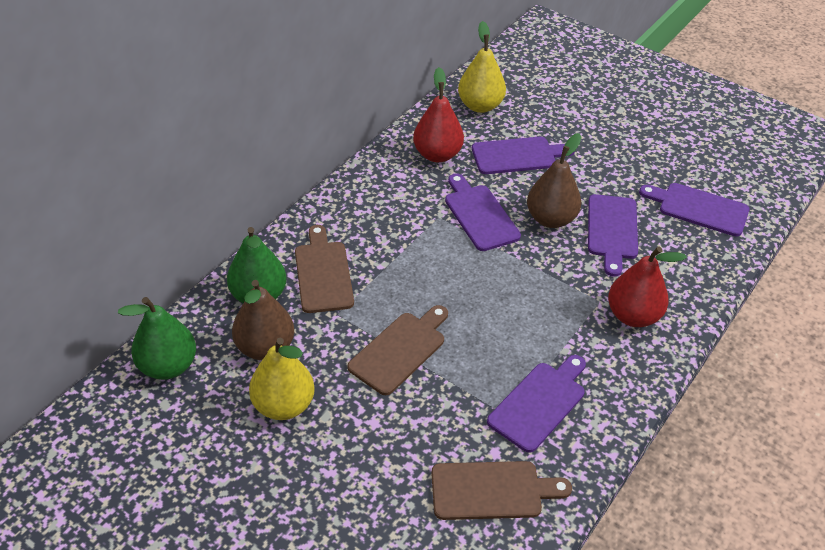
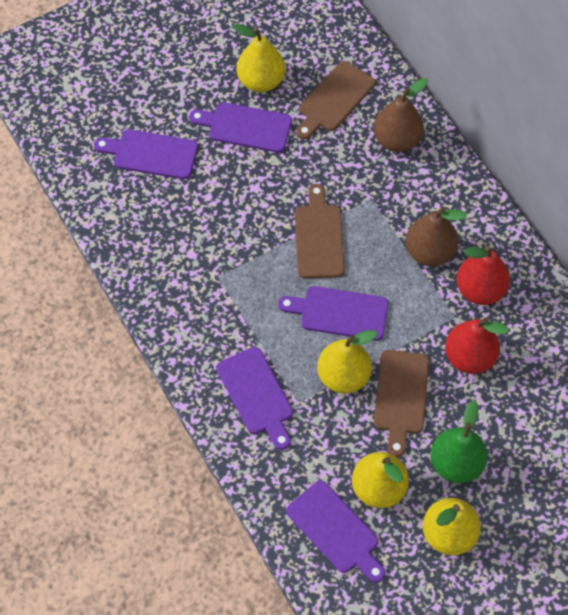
green pear: [118,297,196,380] [227,227,286,303] = 2 -> [431,401,487,483] = 1
yellow pear: [249,338,315,420] [458,21,506,113] = 2 -> [233,24,285,92] [317,330,378,394] [352,452,409,508] [423,498,481,555] = 4

